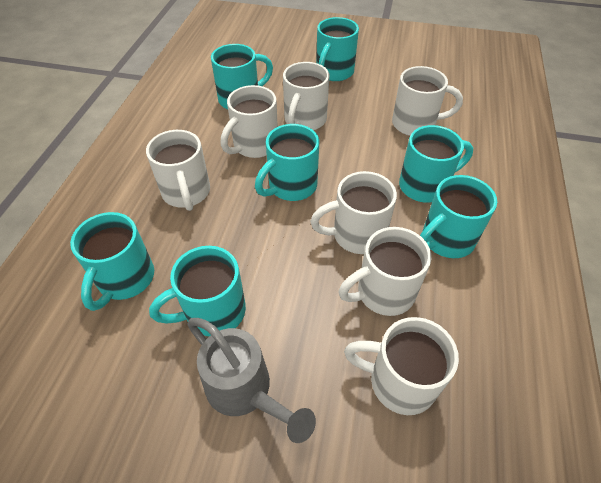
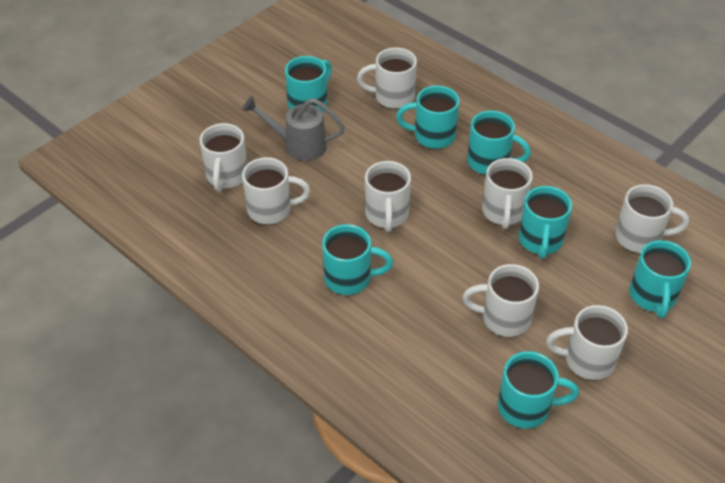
white mug: [146,130,210,211] [221,85,278,158] [283,62,329,130] [310,171,397,254] [338,227,431,316] [344,317,459,415] [392,66,463,136] = 7 -> [199,123,247,191] [242,157,311,224] [357,47,417,109] [365,161,411,232] [462,264,539,337] [482,158,533,229] [546,305,628,380] [615,184,689,253] = 8

